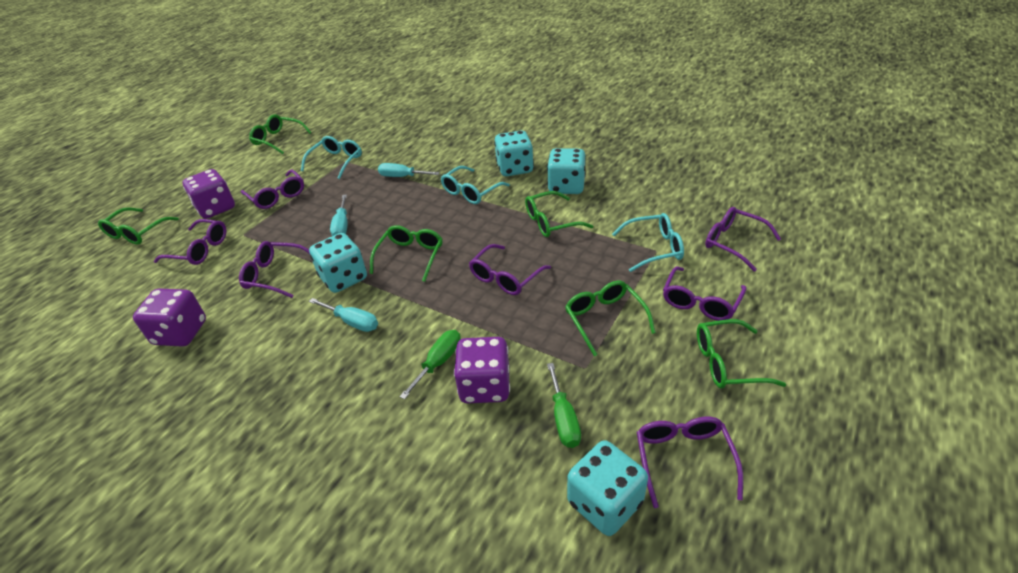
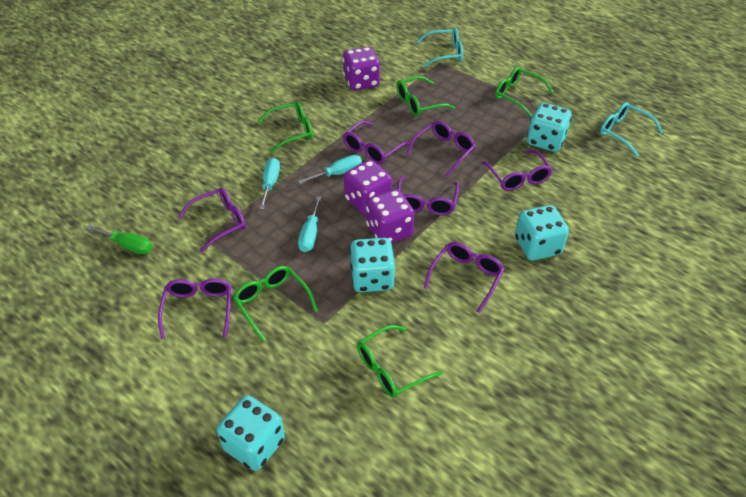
green glasses: [98,207,179,245] [249,114,312,154] [370,225,442,282] [525,191,593,237] [565,281,656,357] [697,319,786,389] = 6 -> [233,266,318,342] [257,101,313,153] [357,325,443,398] [396,76,455,116] [495,67,554,117] = 5
green screwdriver: [399,330,461,400] [547,363,581,448] = 2 -> [86,225,152,254] = 1
turquoise glasses: [301,136,362,179] [441,166,510,204] [612,213,684,272] = 3 -> [417,28,463,67] [600,102,663,157] = 2

